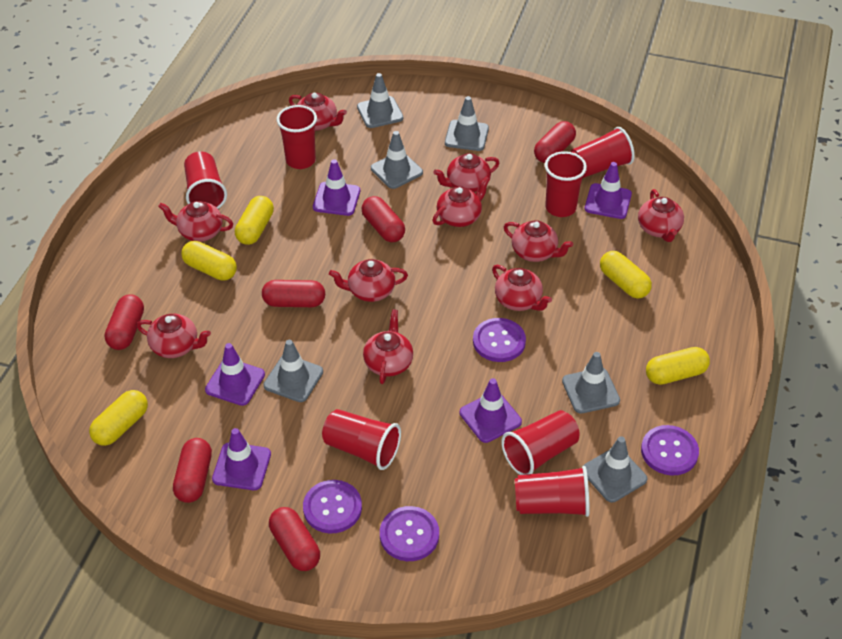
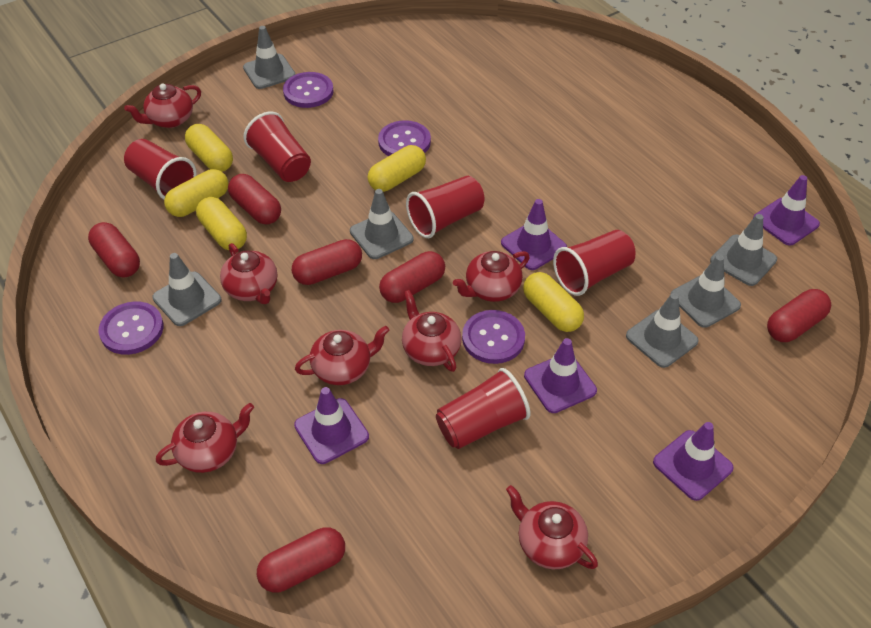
red cup: [184,151,227,209] [277,105,317,169] [322,409,401,470] [501,410,579,475] [515,466,590,517] [545,151,587,217] [570,127,635,178] = 7 -> [124,139,197,200] [243,112,311,182] [406,176,484,238] [436,368,530,449] [553,230,636,296] = 5
red teapot: [137,314,211,358] [158,201,233,242] [289,93,347,131] [329,259,408,302] [363,309,413,384] [432,176,490,227] [433,153,499,192] [492,265,552,311] [504,220,573,262] [638,189,684,242] = 10 -> [124,83,201,128] [156,403,254,473] [220,243,277,304] [295,326,389,385] [402,290,461,372] [453,251,530,302] [506,485,598,569] = 7

